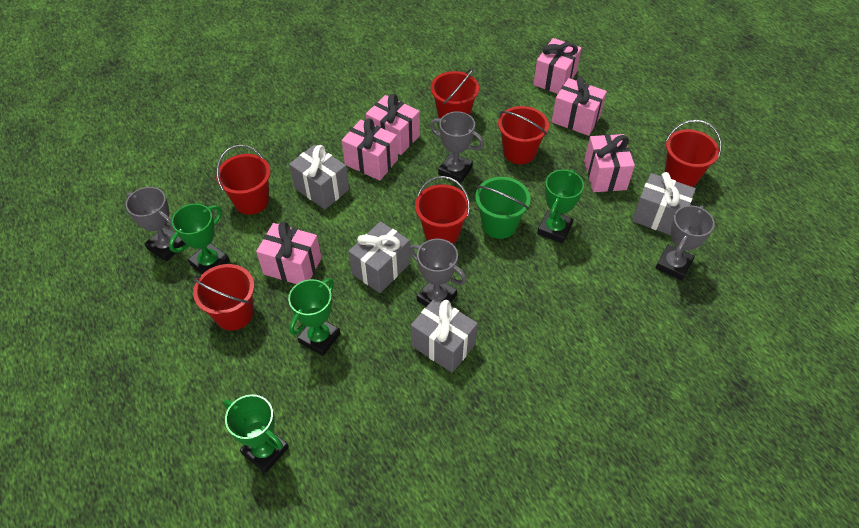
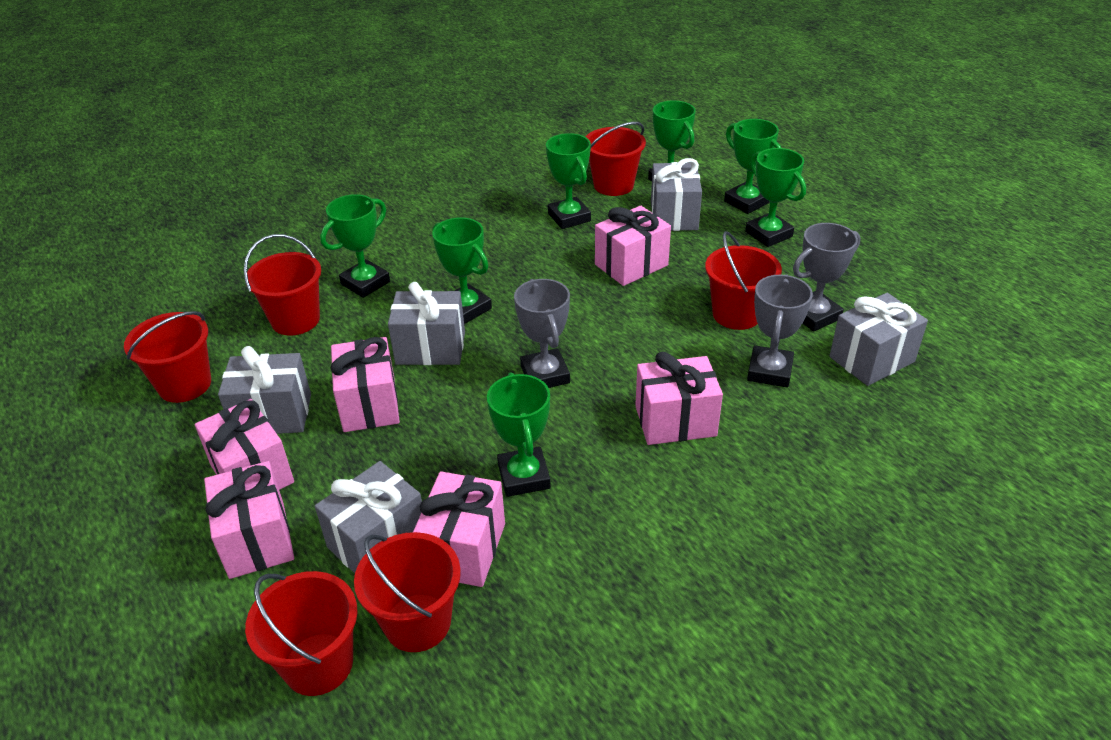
green bucket: [475,177,531,239] = 1 -> none = 0
green trophy: [169,203,230,274] [223,394,289,473] [288,278,341,356] [537,169,584,243] = 4 -> [320,194,390,298] [432,218,492,324] [487,372,551,497] [546,133,591,229] [648,100,696,182] [724,119,781,214] [745,148,806,247] = 7
grey gift: [289,145,349,209] [348,221,410,293] [411,297,478,373] [632,172,696,235] = 4 -> [218,346,311,434] [315,461,422,573] [388,282,465,365] [651,158,702,231] [829,293,928,386] = 5
grey trophy: [126,187,185,262] [409,239,466,307] [430,111,484,184] [656,205,715,281] = 4 -> [514,279,570,388] [747,274,813,388] [793,223,861,332] = 3

